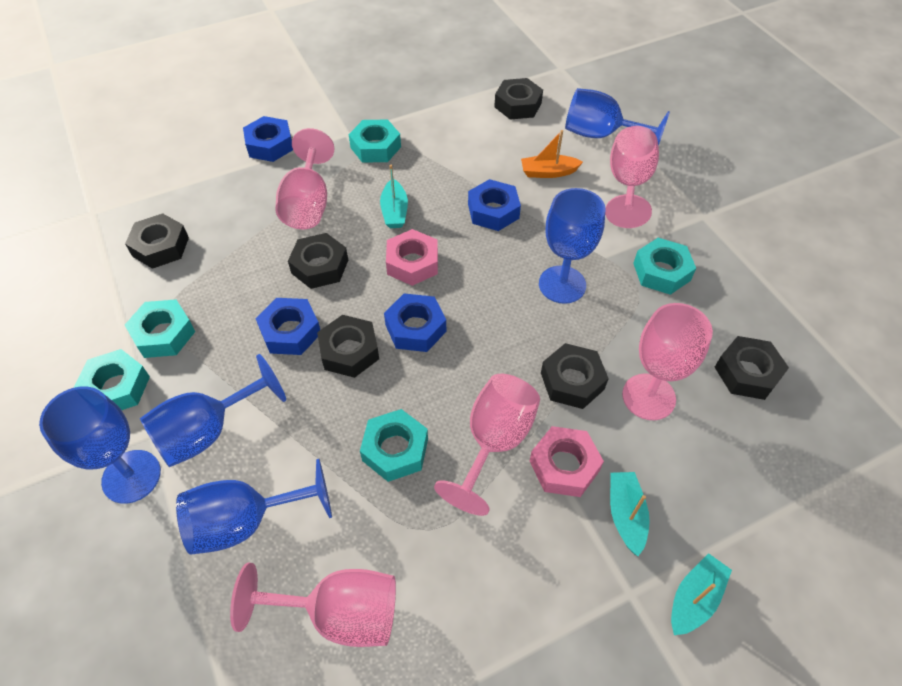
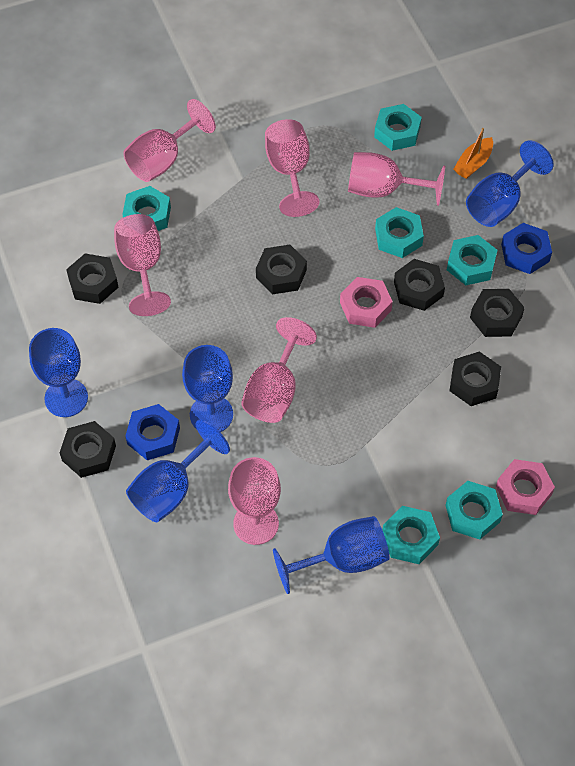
blue nut: [243,116,293,162] [255,298,320,355] [384,293,446,352] [468,179,521,231] = 4 -> [125,404,180,460] [501,223,552,274] = 2
pink goblet: [230,563,396,647] [275,128,334,229] [434,374,540,516] [605,126,659,228] [622,303,713,420] = 5 -> [114,214,171,316] [123,99,216,182] [228,457,281,545] [241,317,317,423] [265,119,319,217] [348,152,445,206] = 6
turquoise boat: [380,165,408,228] [610,472,650,556] [671,553,732,635] = 3 -> none = 0
turquoise nut: [73,349,150,410] [125,299,195,358] [349,120,401,163] [360,409,428,482] [633,238,696,295] = 5 -> [122,186,171,231] [374,104,422,151] [375,207,424,258] [382,506,440,564] [445,481,503,539] [447,235,497,285] = 6

